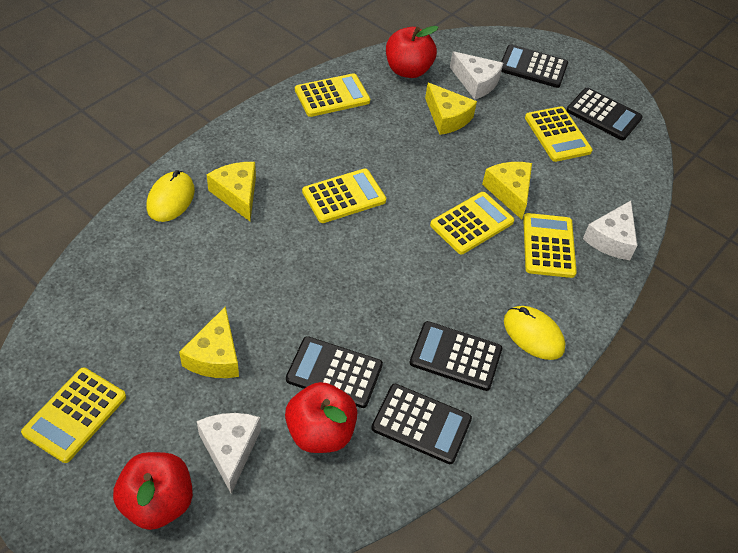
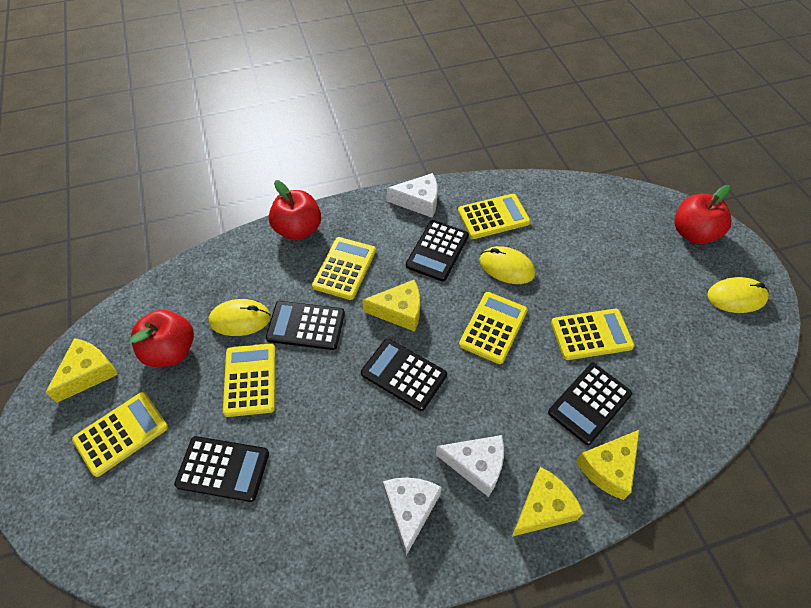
yellow mouse: [147,170,195,222] [504,306,566,360] = 2 -> [209,299,271,336] [479,246,535,284] [707,277,769,313] = 3

